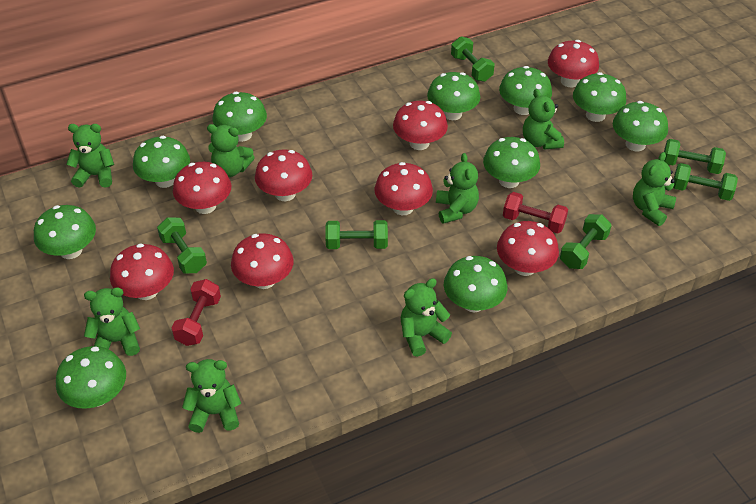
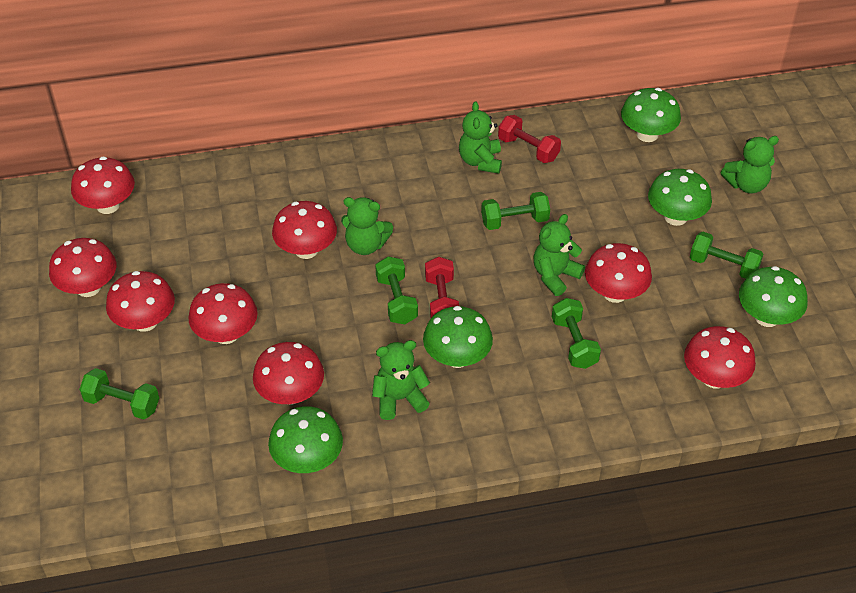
green dumbbell: [157,217,207,273] [325,220,388,249] [451,36,495,82] [560,214,612,269] [664,139,726,174] [673,163,738,201] = 6 -> [79,368,159,419] [375,256,418,324] [481,192,550,230] [552,298,601,369] [690,231,763,279] = 5
green mushroom: [34,205,96,259] [56,346,126,409] [133,136,190,188] [212,92,267,142] [427,72,480,120] [444,256,508,312] [483,137,540,188] [499,66,552,115] [573,72,626,122] [613,101,668,151] = 10 -> [268,406,343,473] [423,306,493,368] [621,88,681,142] [648,169,712,226] [739,266,808,327] = 5
green teddy bear: [66,124,114,188] [84,287,140,356] [182,359,241,433] [207,124,255,177] [401,278,452,357] [436,153,479,224] [523,89,564,150] [633,152,676,226] = 8 -> [341,197,393,255] [372,340,430,420] [459,101,502,174] [534,214,585,296] [721,136,779,194] = 5

